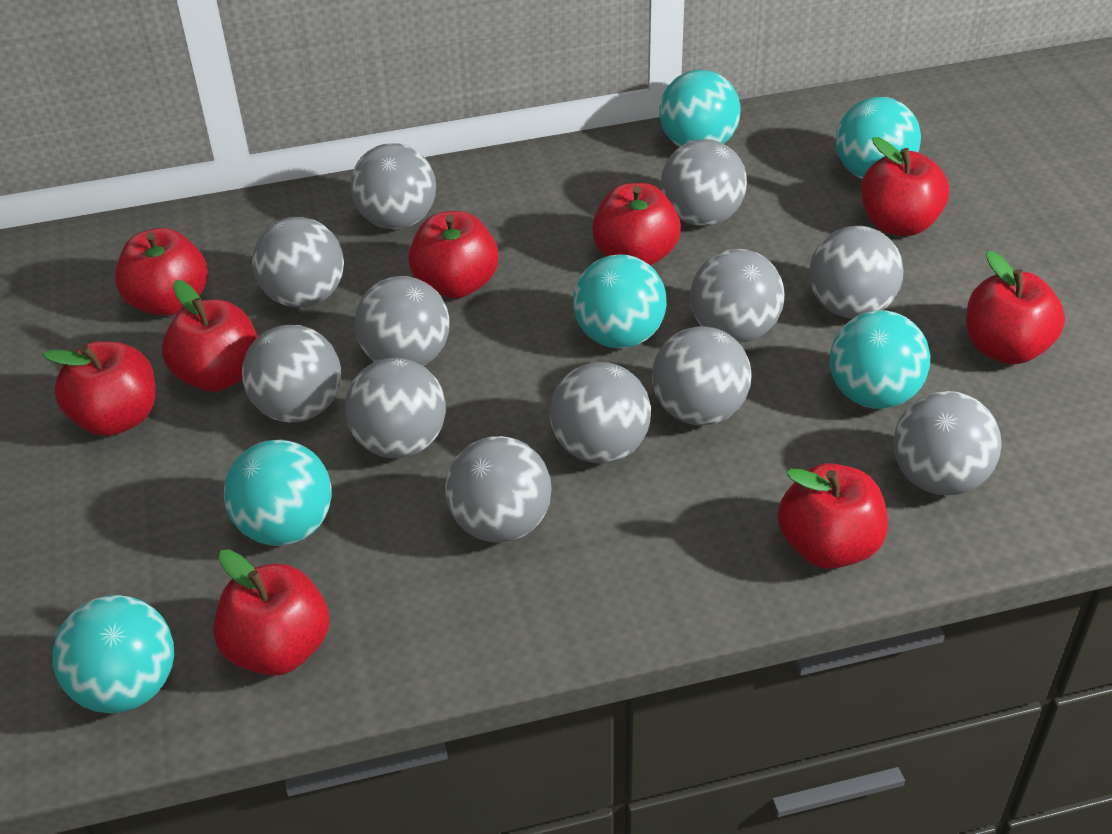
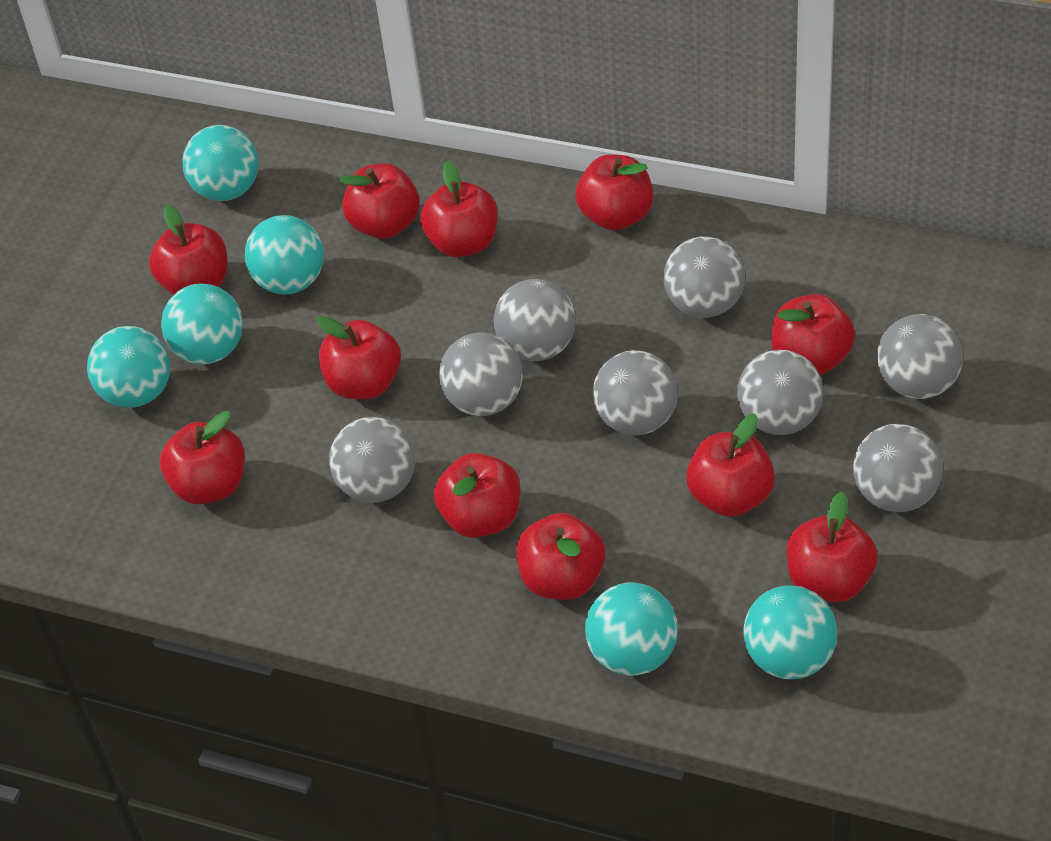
grey ball: [242,325,341,423] [252,217,344,308] [345,358,446,458] [351,143,436,229] [354,276,450,366] [445,436,552,542] [550,362,651,464] [652,326,751,426] [661,139,747,226] [690,249,784,343] [809,226,904,318] [893,391,1002,496] = 12 -> [329,417,415,503] [439,332,523,416] [494,279,576,361] [593,350,677,435] [664,237,745,318] [737,350,823,435] [853,424,943,512] [877,314,963,399] = 8
red apple: [43,342,155,436] [115,228,208,316] [162,280,258,392] [213,549,329,676] [408,211,499,299] [592,183,681,265] [778,463,888,569] [861,137,949,236] [966,251,1065,364] = 9 -> [149,204,228,295] [160,411,245,504] [316,316,401,399] [340,163,420,239] [420,160,498,257] [434,453,521,538] [516,513,605,600] [576,155,653,230] [686,414,775,517] [771,294,855,375] [786,491,878,602] = 11

